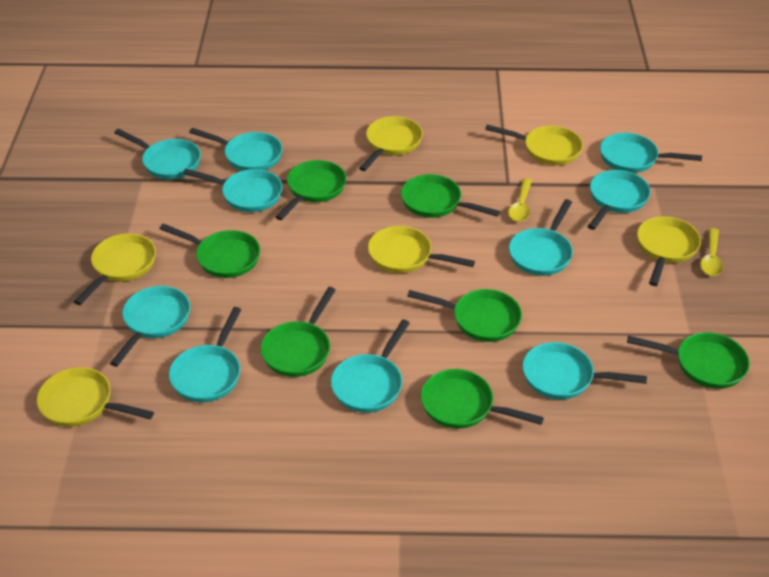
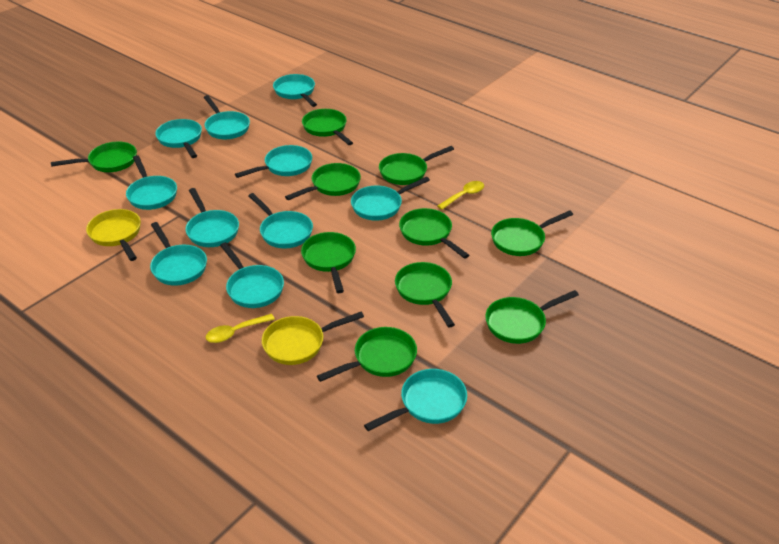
green pan: [159,224,260,278] [260,287,336,377] [275,160,346,220] [401,174,500,218] [407,289,522,342] [421,369,544,429] [627,332,750,389] = 7 -> [51,141,137,172] [285,163,361,200] [301,232,356,293] [302,109,353,145] [317,327,417,382] [379,146,454,185] [395,262,455,327] [399,208,469,259] [485,290,579,344] [491,210,573,256] = 10
turquoise pan: [110,286,190,367] [114,129,201,179] [169,307,242,402] [183,169,283,212] [189,128,283,171] [331,319,410,413] [509,199,573,276] [522,342,647,400] [587,170,651,230] [600,133,702,173] = 10 -> [126,155,177,210] [150,222,207,286] [155,119,202,158] [185,188,239,247] [203,95,250,139] [220,242,284,308] [235,145,312,178] [248,193,313,249] [273,74,317,107] [351,177,430,221] [364,369,467,431] = 11
yellow pan: [37,367,154,427] [74,233,156,305] [359,116,423,171] [368,226,475,273] [485,125,583,165] [637,216,701,286] = 6 -> [86,209,141,261] [262,312,364,365] = 2

